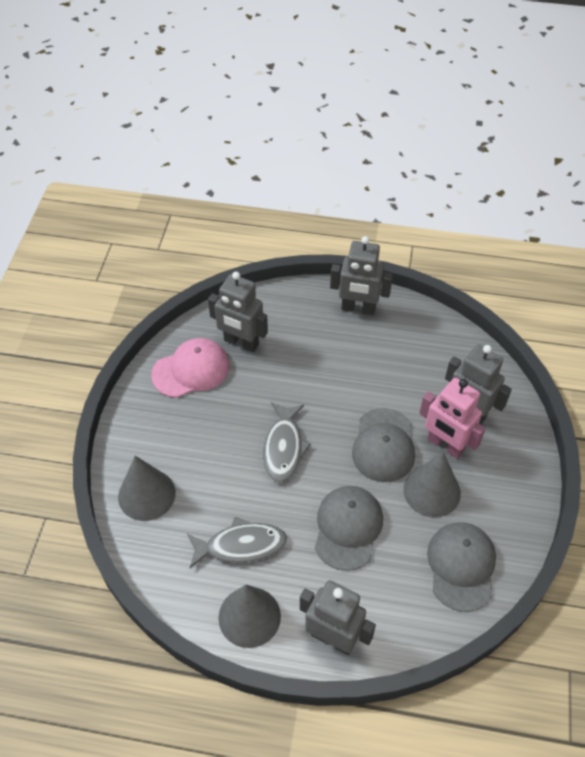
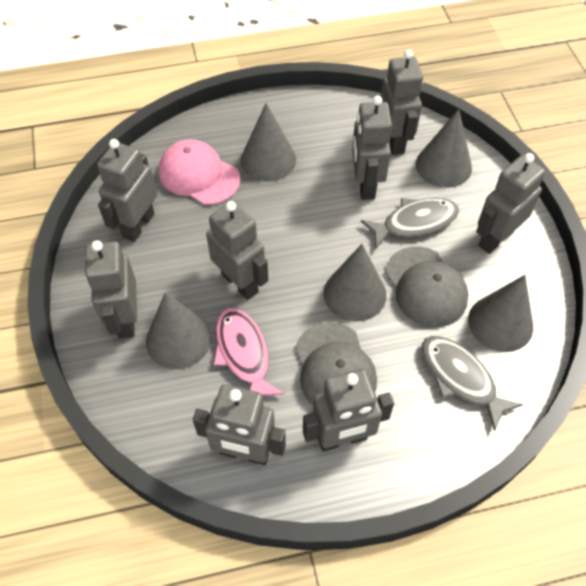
grey cap: [315,486,383,571] [352,408,415,482] [427,522,496,612] = 3 -> [296,322,377,406] [385,247,468,327] = 2
grey cone: [118,456,176,521] [218,585,281,648] [403,452,461,518] = 3 -> [146,292,212,369] [241,103,296,181] [323,244,386,322] [416,109,472,188] [468,275,533,352] = 5
grey robot: [208,272,268,352] [300,580,376,655] [330,236,393,315] [445,345,512,424] = 4 -> [85,240,137,339] [97,139,157,242] [193,384,286,465] [206,201,268,300] [303,369,394,452] [352,96,392,200] [381,50,423,155] [476,153,545,254] = 8
pink fish: none = 0 -> [214,308,285,395] = 1
pink robot: [419,378,486,459] = 1 -> none = 0

